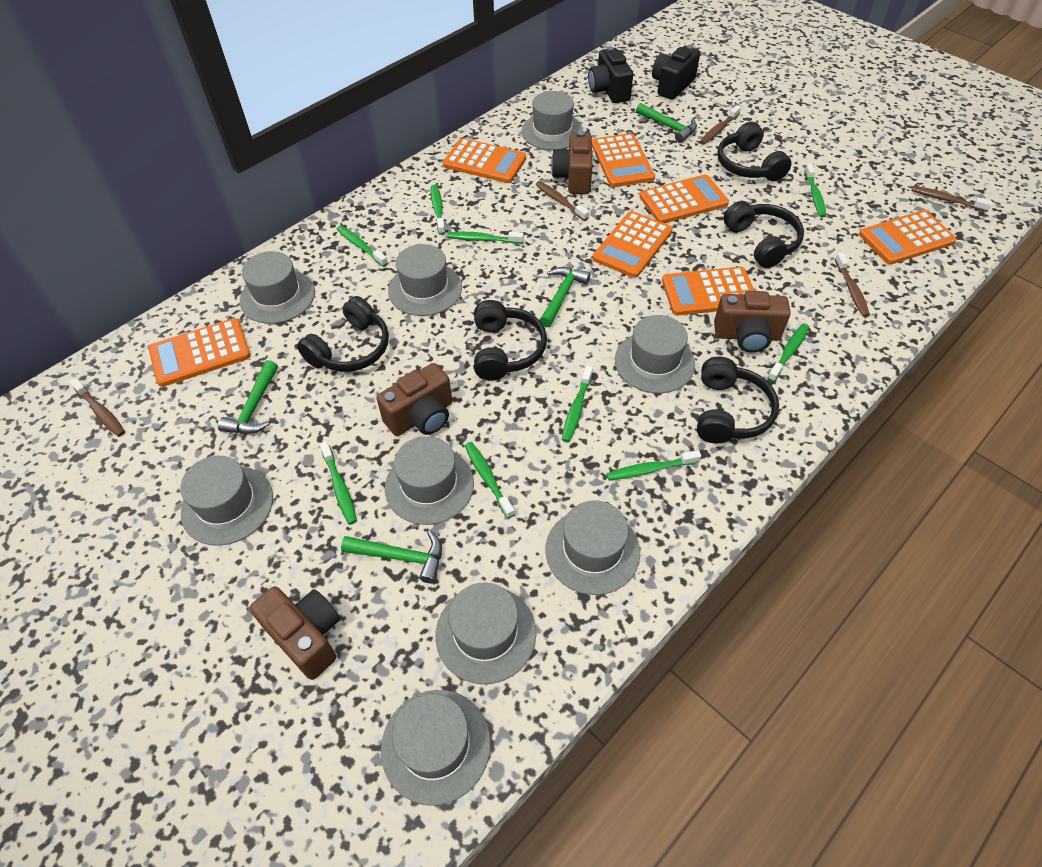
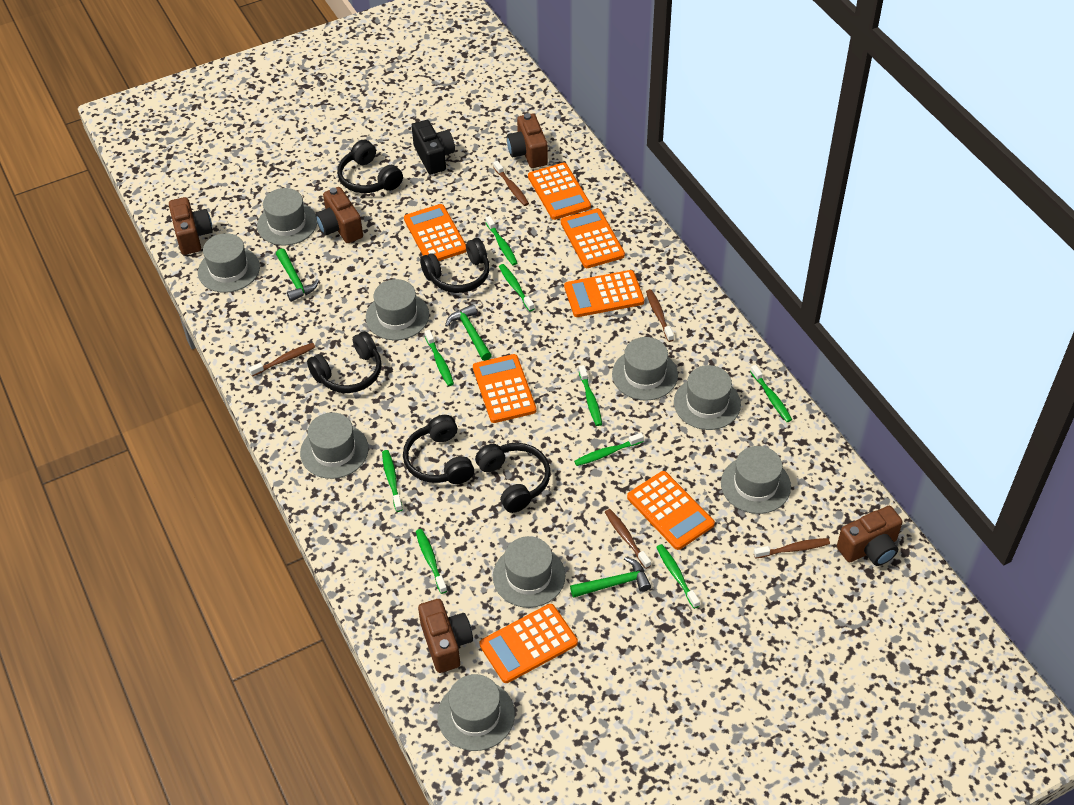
black camera: [588,46,633,103] [652,45,700,100] = 2 -> [412,120,455,174] = 1
brown camera: [249,586,340,680] [376,363,452,436] [551,131,592,194] [714,291,791,353] = 4 -> [169,197,213,255] [316,187,363,243] [418,599,473,673] [507,113,548,168] [837,506,902,566] = 5
green hammer: [218,360,278,434] [341,530,442,584] [540,267,590,327] [636,103,697,143] = 4 -> [276,248,319,302] [445,304,492,361] [570,557,651,598] = 3

